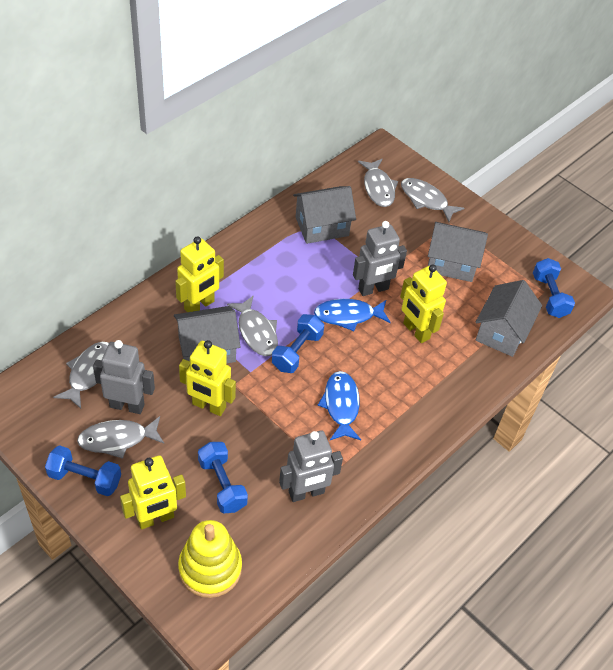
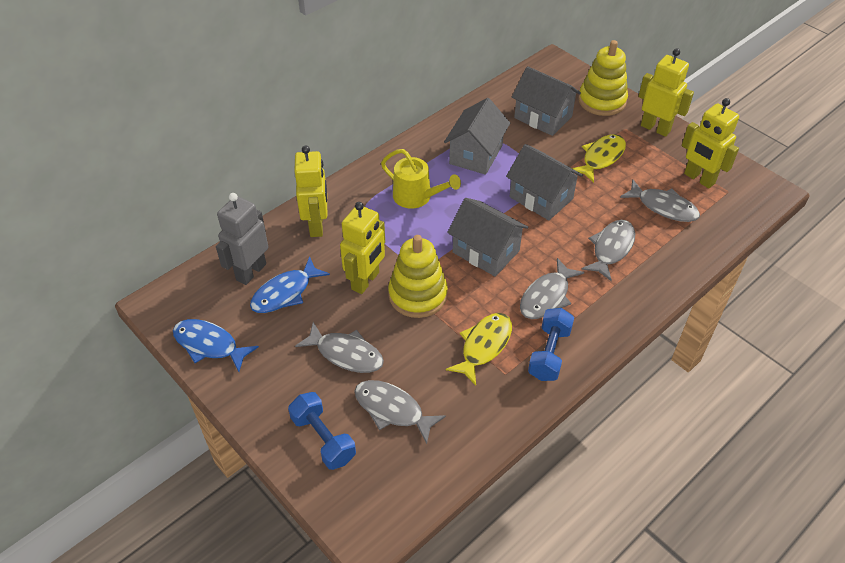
blue dumbbell: [45,445,121,496] [198,442,248,513] [272,314,324,373] [533,258,575,318] = 4 -> [288,392,356,470] [528,308,574,381] = 2
grey robot: [93,340,155,414] [279,431,343,502] [353,221,407,296] = 3 -> [216,193,268,285] = 1
yellow fish: none = 0 -> [446,313,512,385] [572,134,626,183] = 2
yellow stacking toy: [178,520,242,598] = 1 -> [388,235,448,318] [578,40,628,116] = 2
yellow watering can: none = 0 -> [381,149,461,208] = 1

